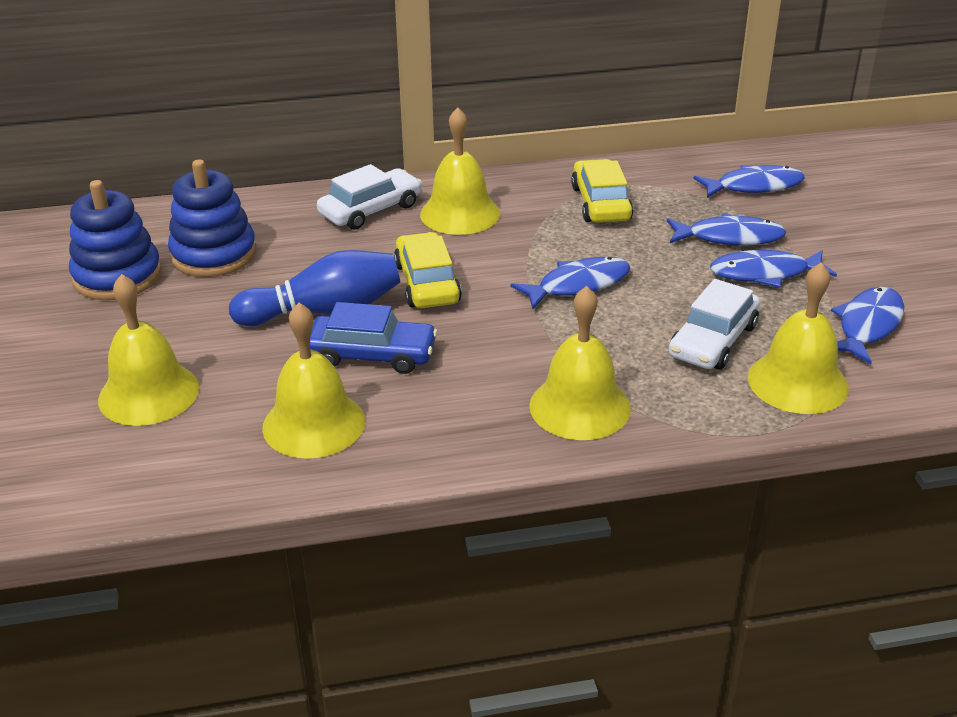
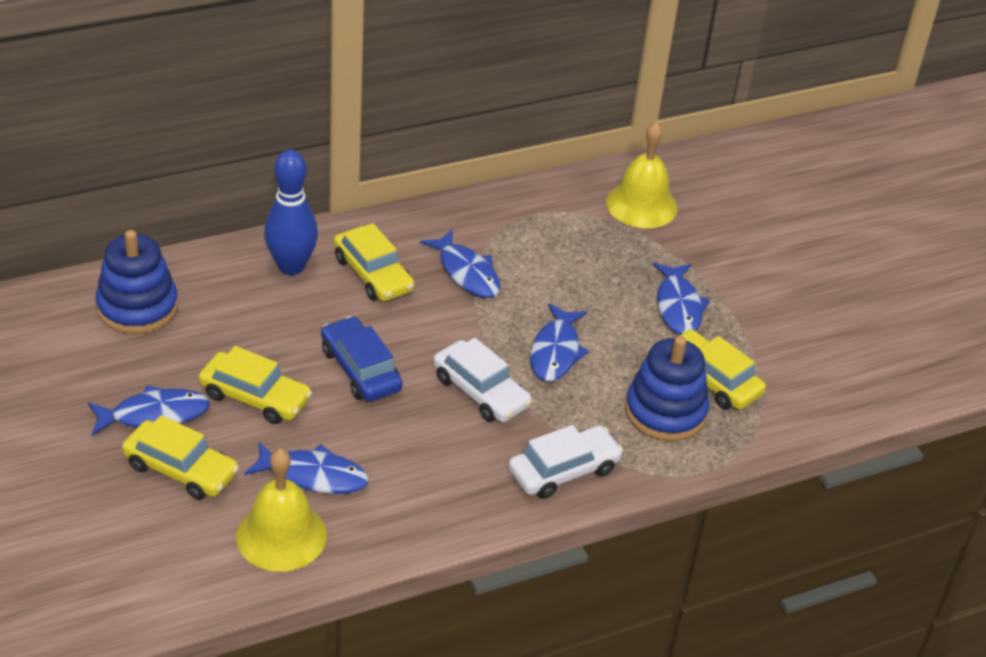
yellow bell: [98,274,199,426] [262,303,365,459] [420,107,500,235] [529,286,631,440] [748,262,849,414] = 5 -> [236,449,327,572] [606,122,678,228] = 2
yellow car: [394,232,462,309] [571,159,633,223] = 2 -> [122,415,239,500] [199,346,312,424] [334,223,414,302] [680,329,766,410] = 4

